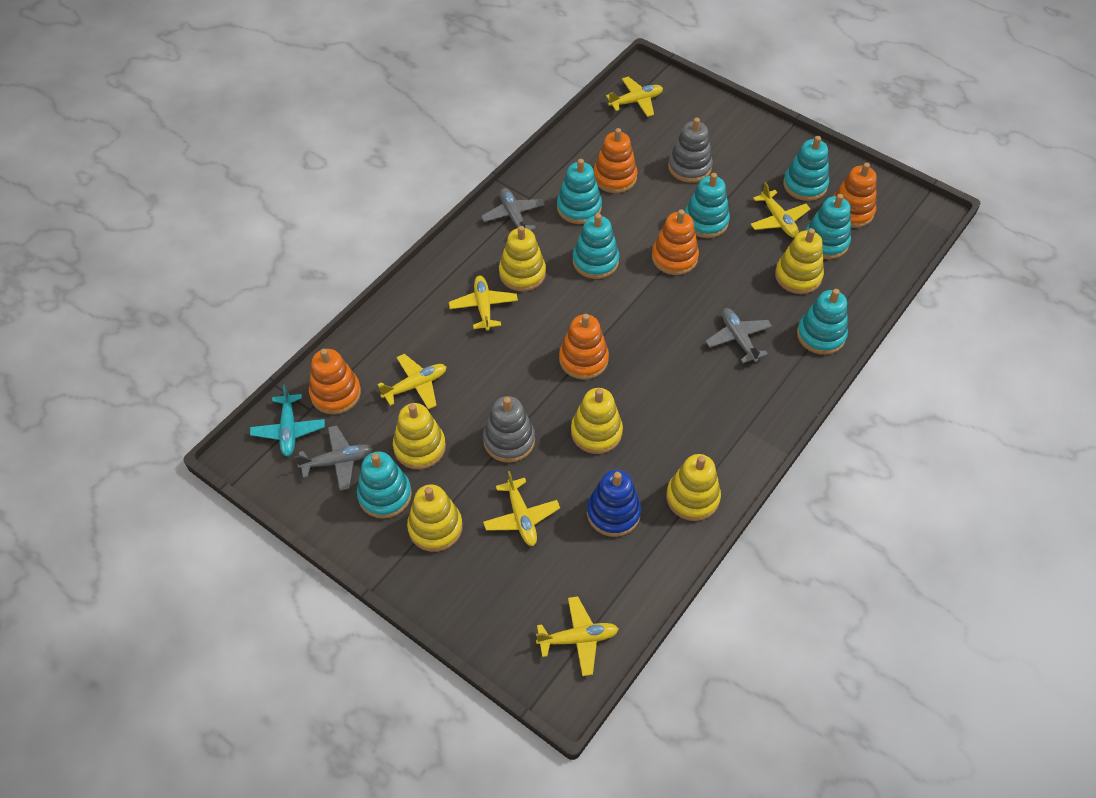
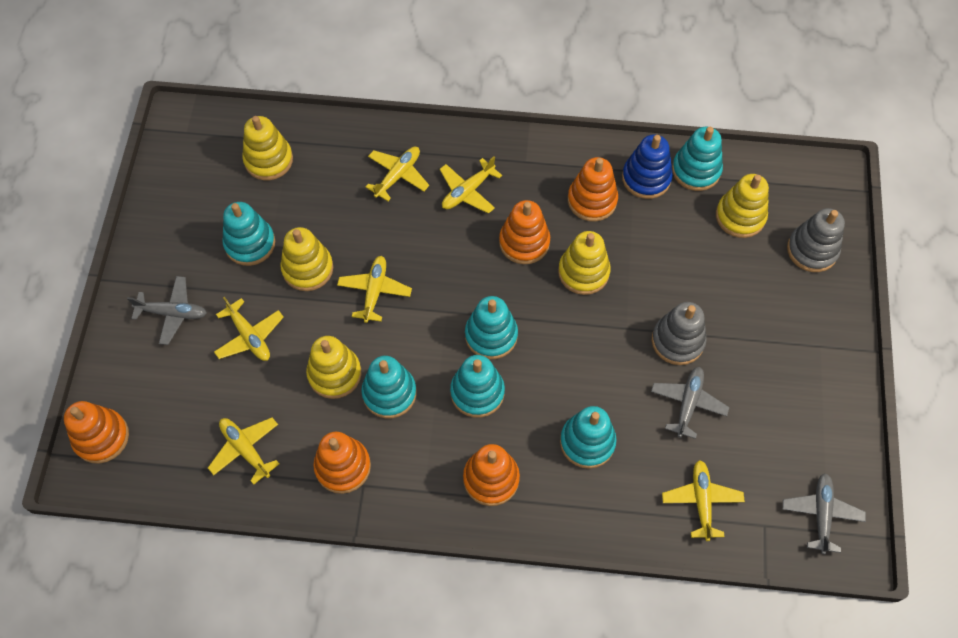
turquoise plane: [250,385,325,456] = 1 -> none = 0
turquoise stacking toy: [357,451,412,519] [557,159,602,224] [573,213,619,279] [685,173,730,238] [783,136,829,201] [797,289,848,355] [805,194,851,259] = 7 -> [222,202,275,266] [361,356,416,418] [450,355,505,418] [465,296,518,359] [560,406,617,469] [672,127,723,191] = 6
yellow stacking toy: [393,403,446,470] [407,485,463,552] [499,226,546,291] [571,388,623,454] [666,454,721,521] [775,228,824,294] = 6 -> [242,116,293,180] [280,227,333,291] [306,336,361,399] [558,231,611,295] [716,174,769,238] = 5

